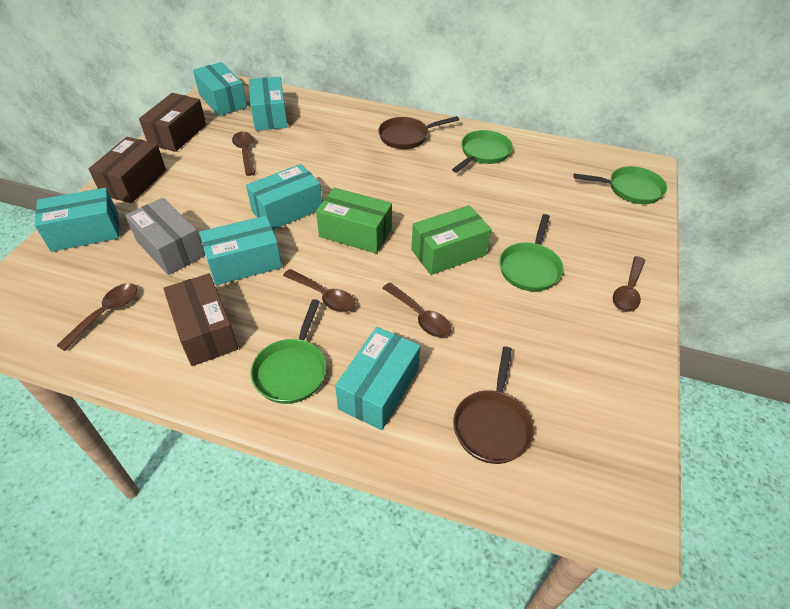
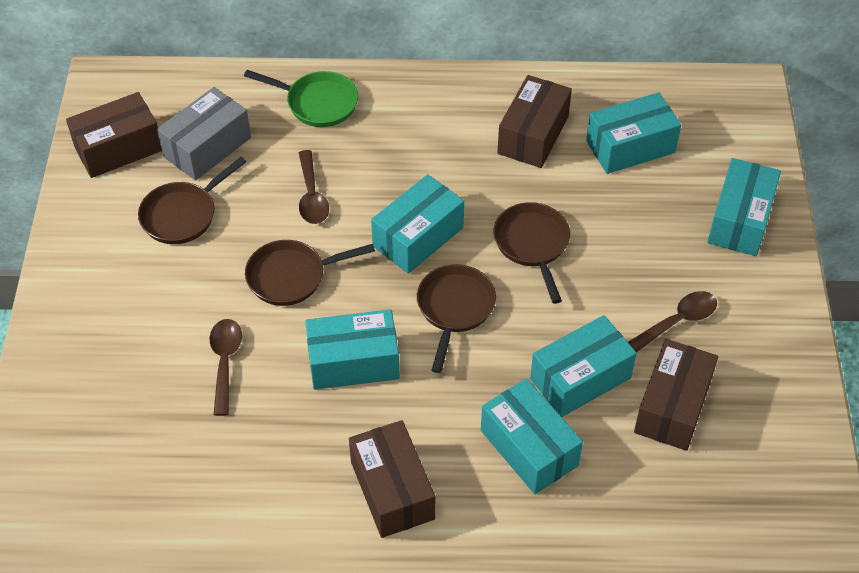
brown box: [89,137,166,203] [139,93,206,152] [163,273,238,366] = 3 -> [66,92,162,178] [349,420,435,538] [497,75,572,168] [634,339,718,451] = 4
brown pan: [378,116,459,149] [453,347,534,464] = 2 -> [138,157,246,244] [245,240,375,306] [417,264,496,373] [493,202,570,304] = 4
brown spoon: [56,283,137,351] [232,132,256,176] [283,269,356,312] [382,283,451,338] [613,256,645,312] = 5 -> [209,319,242,416] [299,150,329,224] [628,291,717,352] = 3
green box: [316,187,392,254] [411,205,492,275] = 2 -> none = 0
green pan: [250,299,326,404] [452,130,513,173] [499,214,564,291] [573,166,667,204] = 4 -> [244,70,358,127] = 1

